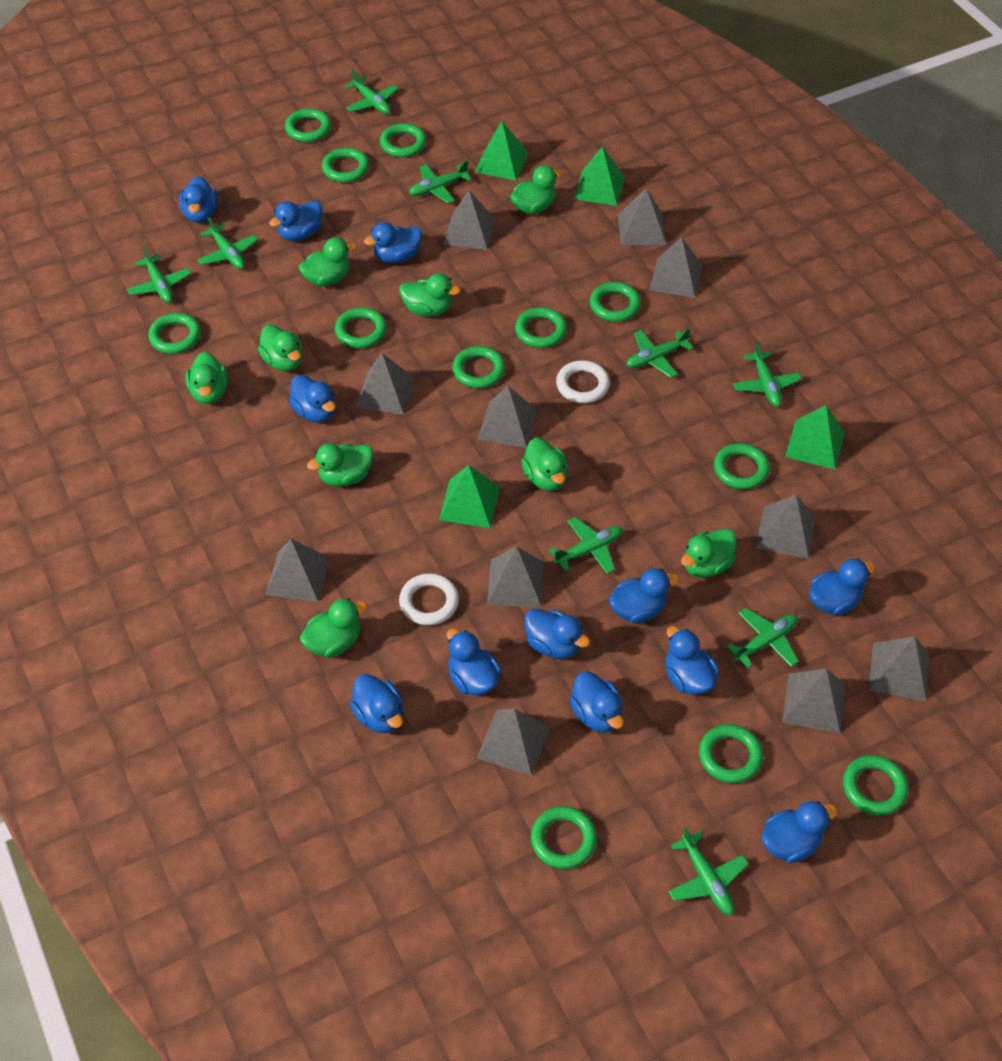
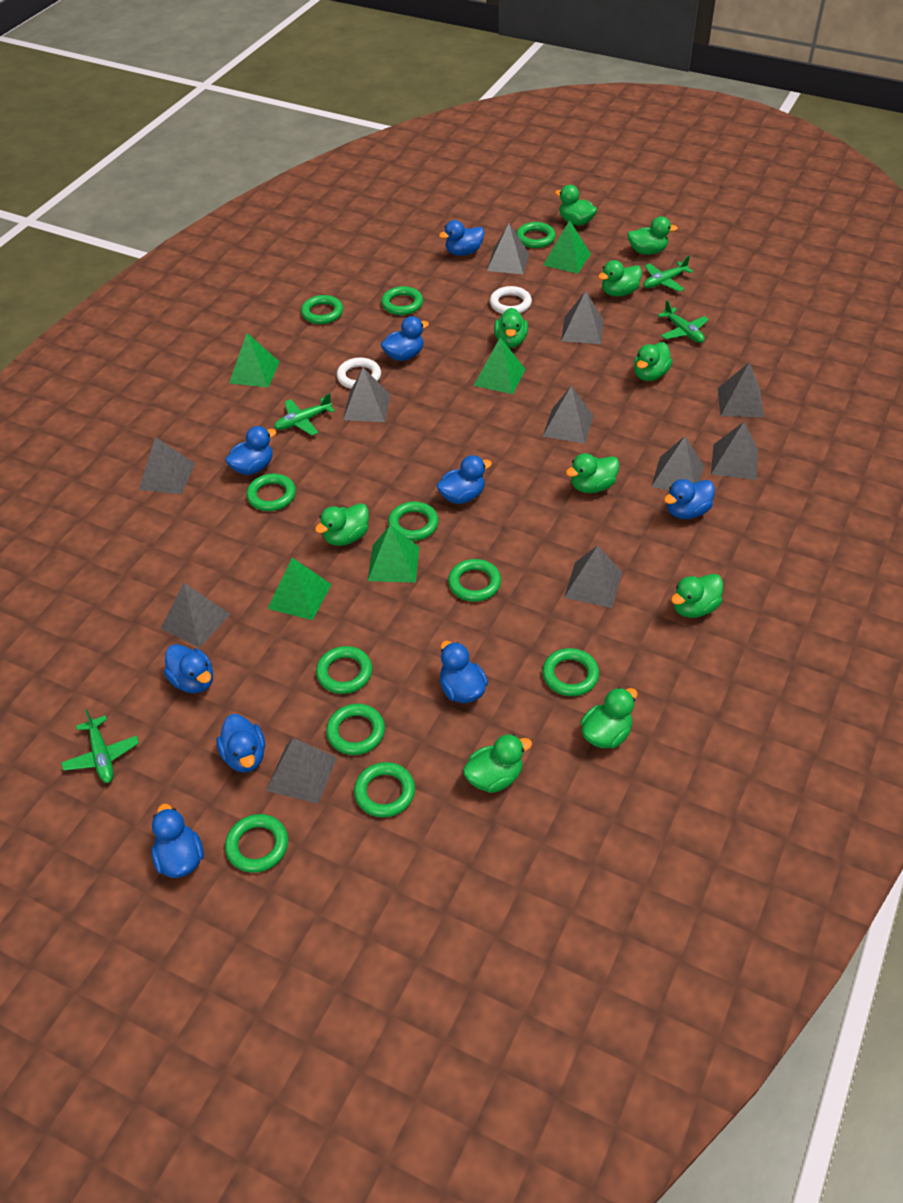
blue duck: [179,176,218,223] [269,201,322,241] [289,375,336,422] [350,674,404,733] [364,222,422,263] [447,628,501,695] [524,609,590,659] [569,671,624,733] [609,568,679,623] [666,626,719,695] [762,801,838,863] [809,559,876,616] = 12 -> [151,804,204,878] [164,644,213,693] [217,714,265,773] [225,426,276,475] [381,316,429,361] [437,455,492,504] [439,220,484,256] [440,641,488,703] [664,479,715,519] = 9
green duck: [186,352,228,404] [258,324,303,371] [299,237,357,286] [300,598,368,658] [307,443,373,486] [399,273,461,316] [510,165,563,214] [521,437,568,491] [681,528,737,578] = 9 -> [315,503,369,546] [463,734,532,793] [494,308,528,348] [555,185,597,226] [566,453,620,493] [581,687,638,749] [598,260,642,296] [627,216,678,255] [634,342,673,381] [671,574,723,618] = 10
green plane: [127,247,191,303] [197,217,258,269] [345,69,399,114] [409,160,472,204] [549,517,623,574] [626,328,694,378] [668,827,749,915] [727,608,799,668] [733,341,802,407] = 9 -> [61,709,139,783] [274,393,335,435] [643,256,693,292] [658,300,709,343] = 4
green pyramid: [439,465,500,528] [475,121,529,181] [574,146,625,206] [785,405,845,470] = 4 -> [229,333,280,387] [267,558,332,620] [368,525,419,583] [474,337,525,394] [543,220,591,274] = 5
green ring: [148,313,201,354] [285,108,331,142] [322,148,369,183] [335,307,387,348] [380,123,426,157] [452,346,505,388] [515,307,567,348] [531,806,597,869] [590,282,641,322] [699,724,763,783] [714,443,770,489] [843,755,908,816] = 12 -> [225,814,288,873] [246,474,296,511] [301,295,343,324] [316,646,372,694] [326,704,385,755] [354,762,415,817] [381,286,423,315] [388,502,439,541] [448,559,501,602] [516,222,556,248] [542,648,599,696] = 11

